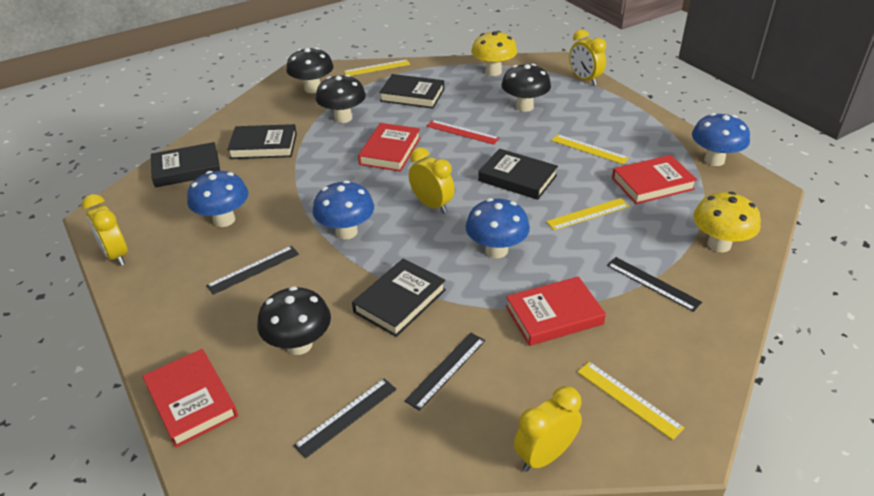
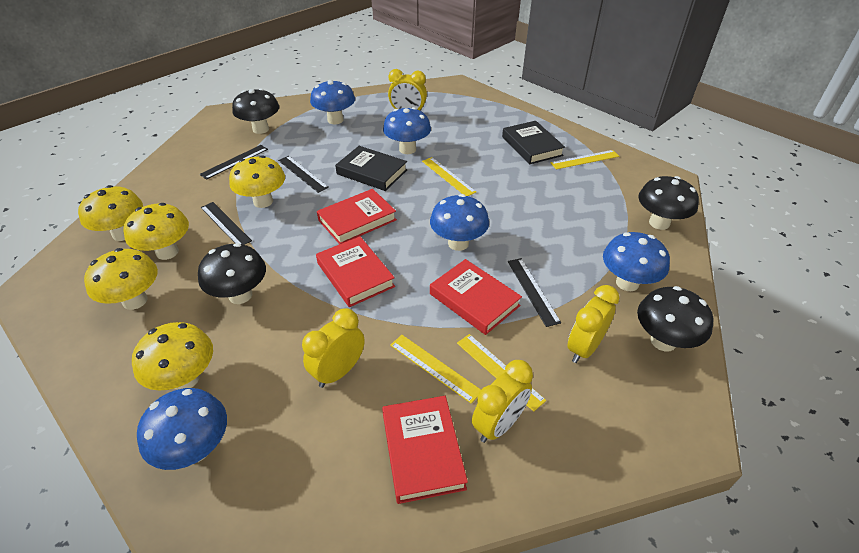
black book: [151,142,220,188] [227,124,297,159] [352,258,446,337] [379,74,444,108] [478,149,558,200] = 5 -> [335,146,407,191] [502,121,565,164] = 2
blue mushroom: [187,171,248,227] [313,180,374,239] [466,198,530,258] [692,113,750,166] = 4 -> [137,388,227,470] [310,80,355,124] [383,107,431,154] [430,194,489,251] [603,232,670,291] = 5
red ruler: [426,120,499,145] = 1 -> none = 0
yellow mushroom: [471,31,517,76] [693,192,761,252] = 2 -> [78,185,143,241] [84,248,158,310] [124,203,189,260] [132,322,213,391] [229,155,285,208] = 5

